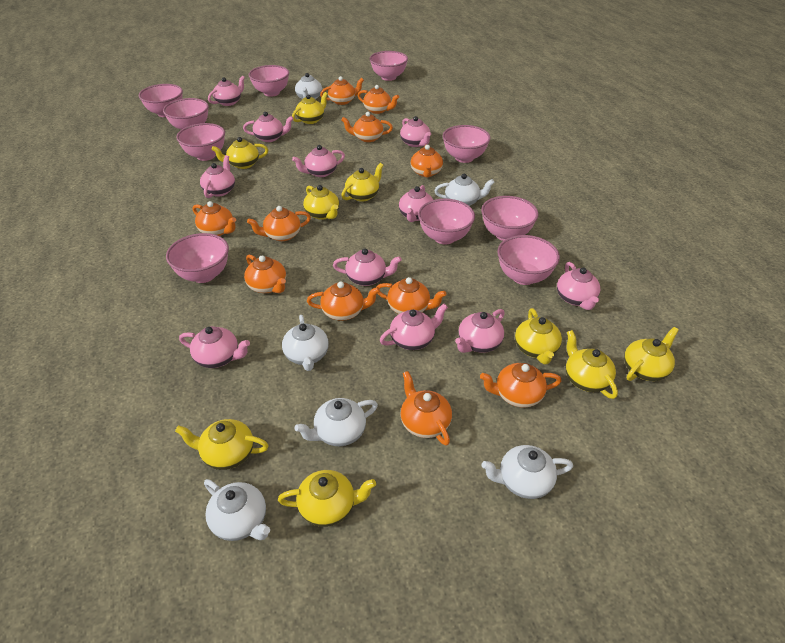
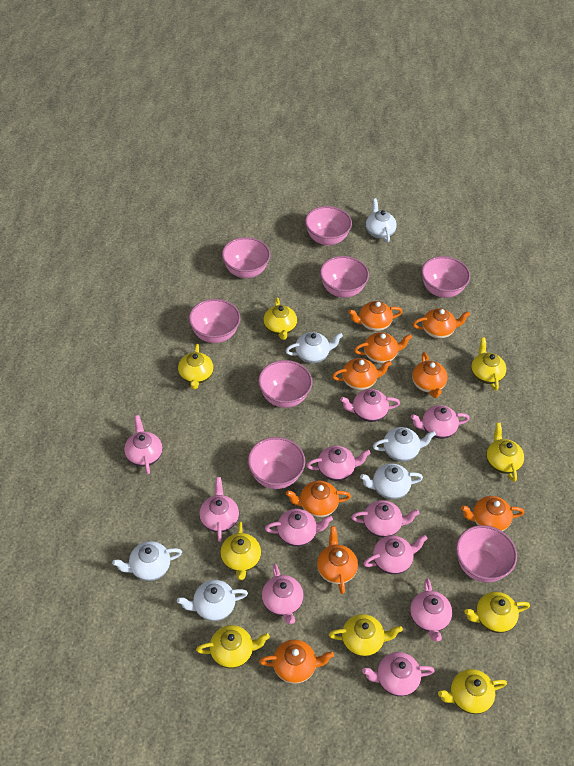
orange teapot: [193,201,236,236] [244,255,286,293] [247,206,311,241] [307,282,380,321] [320,76,364,105] [341,112,393,142] [358,85,399,114] [377,277,446,314] [400,371,452,446] [410,145,443,178] [480,363,561,408] = 11 -> [259,640,334,684] [286,481,351,517] [317,526,358,594] [332,358,392,390] [348,301,403,331] [354,332,412,363] [412,352,448,398] [413,308,470,339] [461,496,525,531] = 9
pink bowl: [139,84,183,117] [163,98,209,130] [166,233,229,283] [176,123,225,161] [249,65,289,97] [370,51,408,81] [418,199,475,245] [443,125,491,163] [481,196,538,241] [497,235,560,285] = 10 -> [189,299,240,343] [222,237,270,278] [248,437,305,489] [258,360,312,408] [305,206,352,246] [320,256,369,298] [421,256,470,298] [456,525,517,582] = 8

